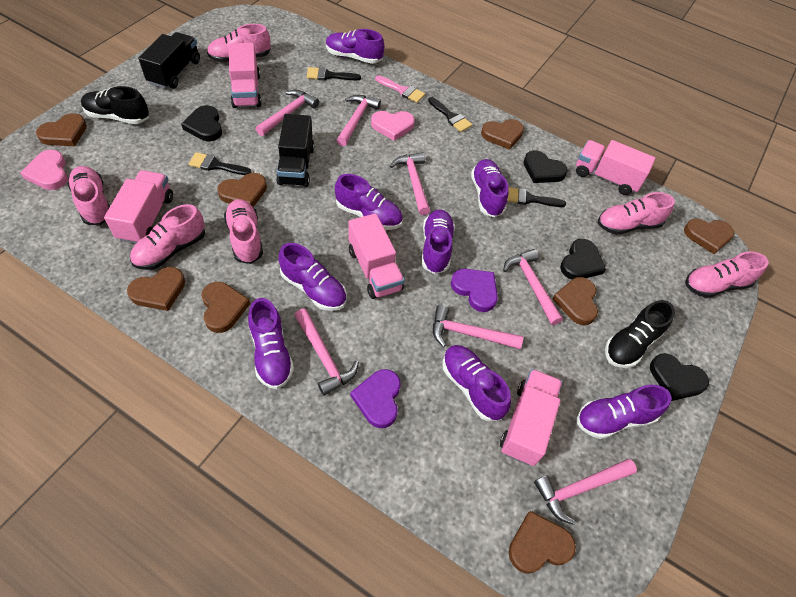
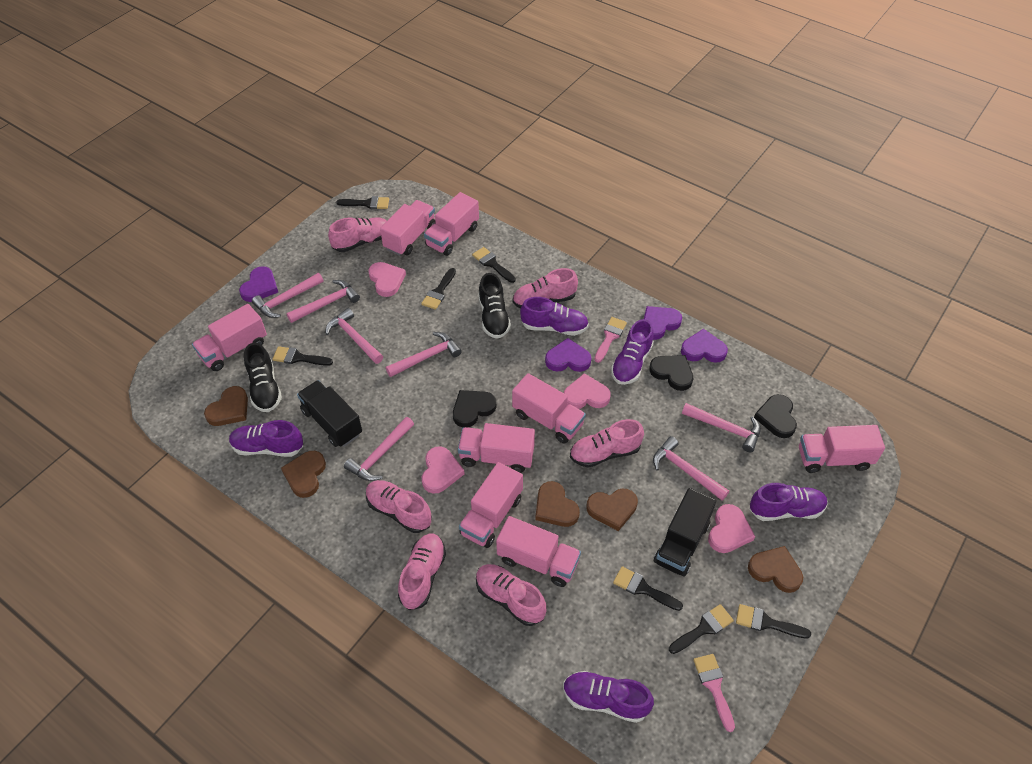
black brush: [189,152,252,175] [307,67,361,81] [428,97,472,132] [507,187,566,207] = 4 -> [272,346,333,366] [336,196,389,209] [421,268,456,310] [472,247,516,283] [613,566,683,611] [669,604,734,654] [736,604,811,639] = 7
black heart: [181,105,222,141] [523,151,568,183] [560,239,606,279] [650,353,709,401] = 4 -> [453,390,496,427] [649,355,693,391] [754,394,797,438] = 3
brown heart: [36,113,87,146] [127,267,185,311] [201,282,250,333] [217,173,267,207] [481,119,524,150] [509,511,576,573] [552,277,598,325] [684,218,734,254] = 8 -> [204,386,248,426] [281,451,326,498] [535,481,580,527] [586,489,638,531] [748,546,803,593] = 5
pink brush: [375,75,425,103] = 1 -> [594,317,627,363] [693,654,735,732] = 2
pink heart: [20,150,68,190] [371,111,415,141] = 2 -> [368,262,406,297] [422,446,465,494] [564,373,611,409] [708,504,755,553] = 4
pink truck: [104,170,173,244] [229,43,262,108] [348,213,404,299] [500,369,562,466] [576,140,656,195] = 5 -> [192,304,267,371] [380,200,436,256] [424,192,479,256] [458,423,535,473] [459,462,523,548] [496,516,581,587] [512,373,586,444] [799,425,885,473] = 8
purple heart: [350,369,401,428] [451,269,498,312] = 2 -> [239,266,278,302] [545,338,591,372] [644,306,682,340] [681,329,728,363] = 4
purple shoe: [248,298,294,389] [278,243,347,311] [326,29,384,64] [335,174,403,230] [422,210,455,274] [443,345,511,421] [471,159,509,218] [577,385,672,439] = 8 -> [229,420,303,457] [520,297,589,336] [563,671,654,723] [611,319,654,385] [750,483,828,521] = 5

